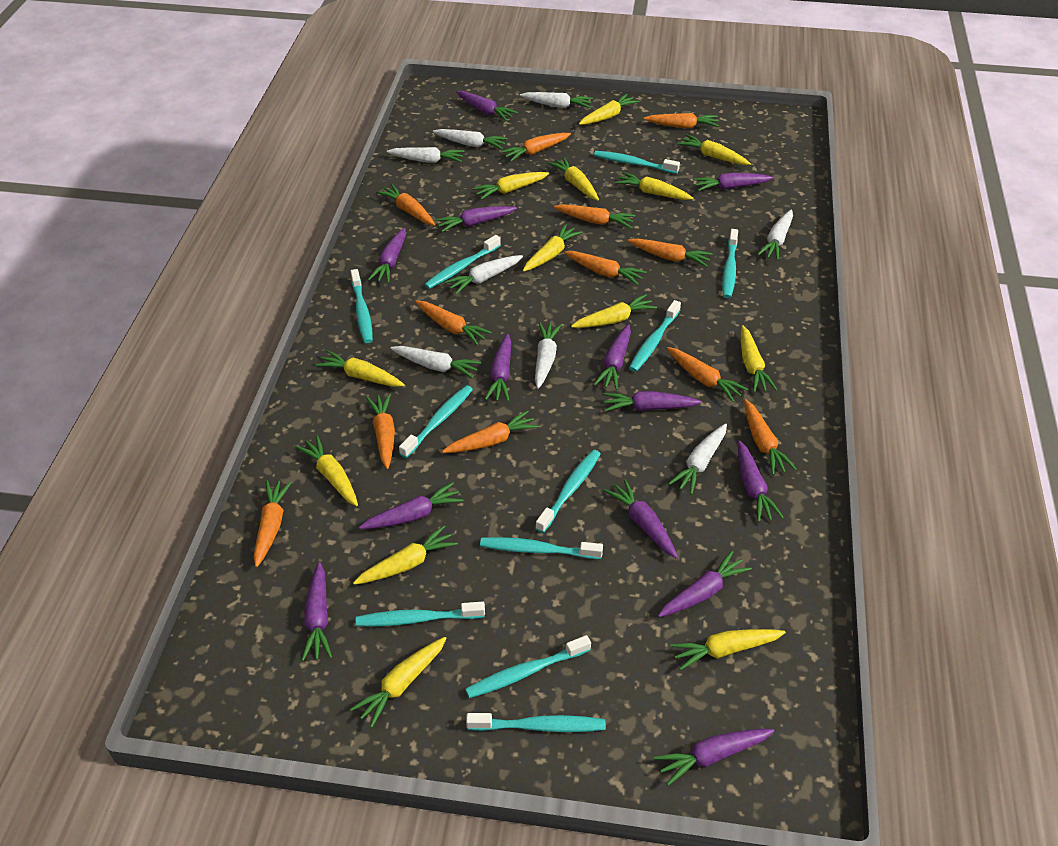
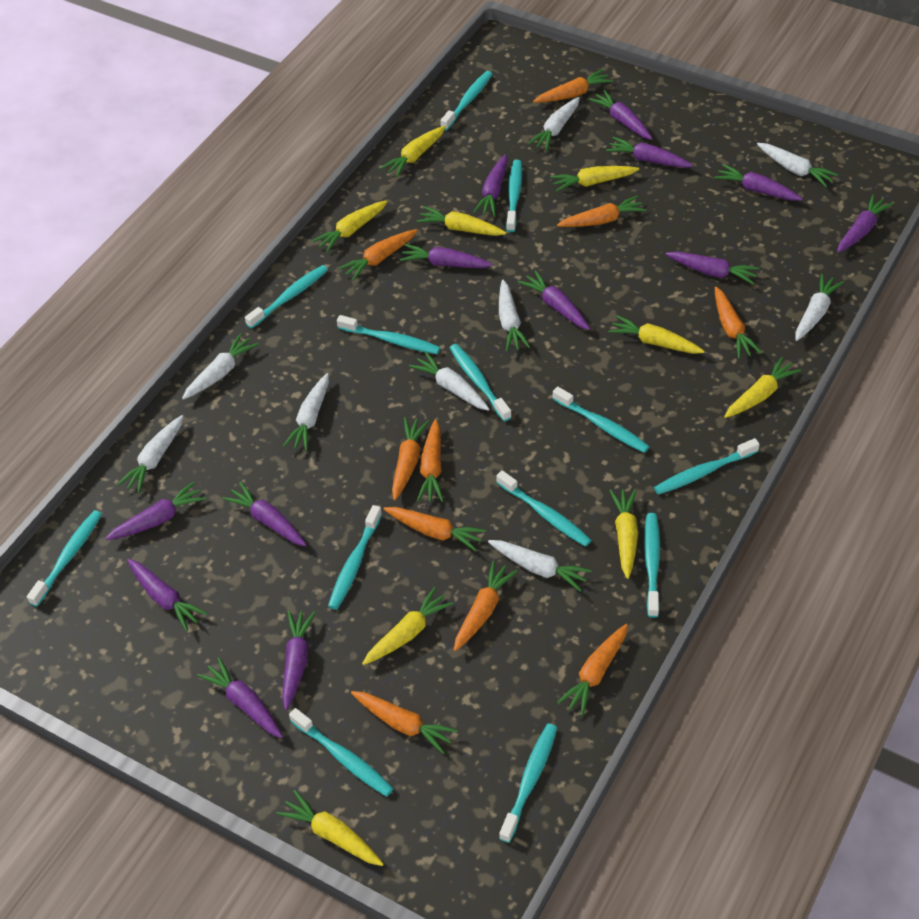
orange carrot: [254,480,292,567] [366,393,395,469] [376,184,435,225] [415,300,492,346] [442,410,539,453] [501,133,571,162] [553,204,635,228] [564,251,647,285] [628,238,713,267] [643,113,719,128] [667,347,748,402] [744,399,796,475] = 12 -> [338,229,418,281] [351,691,458,754] [383,507,486,551] [392,417,429,500] [417,419,444,502] [454,561,518,651] [533,69,613,102] [557,196,646,227] [557,624,628,716] [715,287,762,359] = 10
turquoise toothbrush: [351,269,373,343] [356,602,485,627] [399,385,473,458] [424,235,501,289] [465,635,591,698] [466,713,606,732] [480,537,603,559] [535,450,600,533] [594,151,680,174] [629,300,681,372] [722,229,738,298] = 11 -> [27,510,102,607] [245,265,328,329] [289,708,394,797] [328,505,382,610] [337,315,440,354] [441,71,493,130] [450,344,512,422] [496,470,592,547] [499,723,557,843] [506,160,522,232] [552,386,650,453] [644,513,660,618] [654,438,760,495] = 13
white carrot: [387,147,464,163] [390,346,481,378] [433,129,508,149] [444,255,523,294] [520,92,593,108] [535,322,562,389] [668,424,727,495] [757,209,793,260] = 8 -> [117,415,183,493] [182,333,258,400] [283,373,329,452] [409,352,490,411] [488,540,592,592] [499,280,531,352] [528,97,580,151] [757,143,838,187] [795,274,844,341] = 9
yellow carrot: [295,435,358,506] [315,350,405,387] [350,637,447,728] [353,526,458,585] [473,172,549,200] [523,224,583,272] [547,156,599,200] [571,294,657,328] [579,94,640,125] [615,172,693,200] [670,629,786,670] [677,134,751,165] [741,325,778,393] = 13 -> [276,790,384,866] [312,200,388,252] [362,587,454,665] [381,126,446,177] [417,206,506,236] [550,166,639,192] [608,315,705,354] [609,489,638,579] [724,357,801,418] = 9

